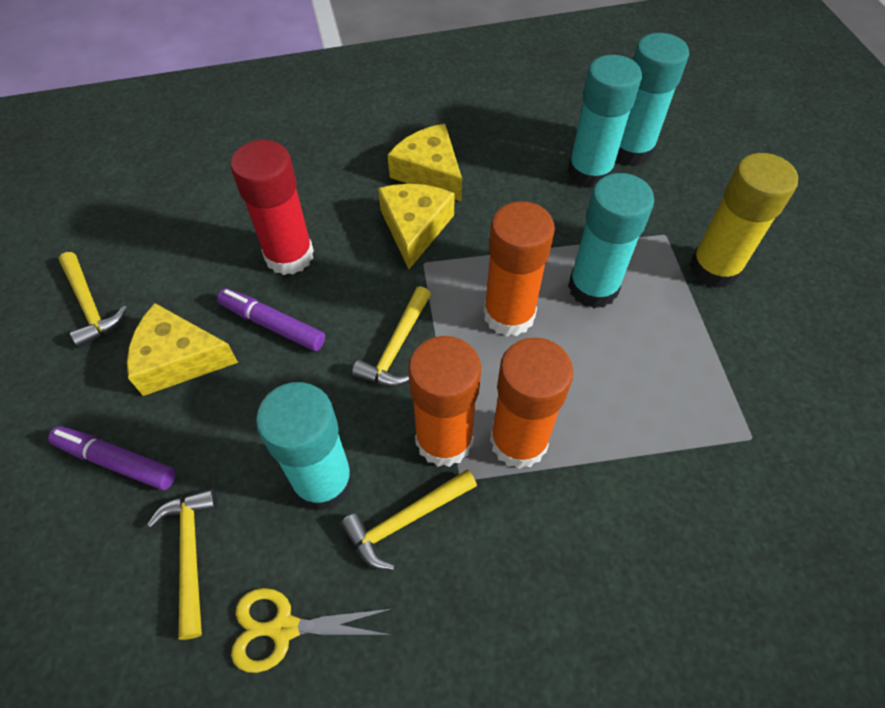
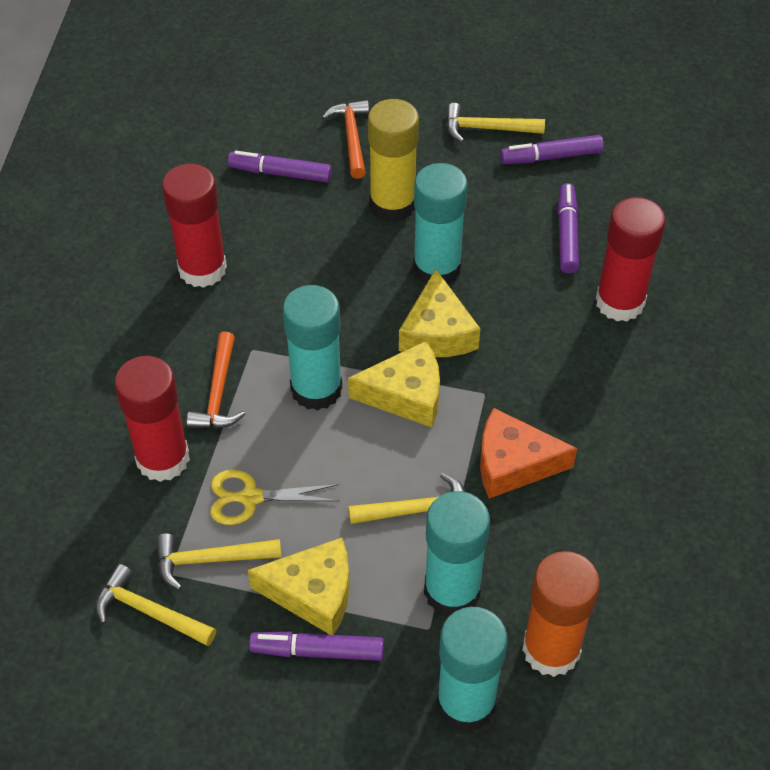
orange cheese: none = 0 -> [480,408,577,499] = 1
orange glue stick: [408,336,481,467] [484,201,555,337] [490,338,573,469] = 3 -> [522,551,600,677] = 1
orange hammer: none = 0 -> [187,332,245,428] [322,100,369,179] = 2
purple marker: [48,426,176,490] [217,288,325,351] = 2 -> [228,151,332,182] [249,631,384,661] [500,135,604,164] [558,183,579,273] = 4
red glue stick: [231,140,314,275] = 1 -> [115,356,190,482] [162,164,227,288] [596,197,666,321] = 3

